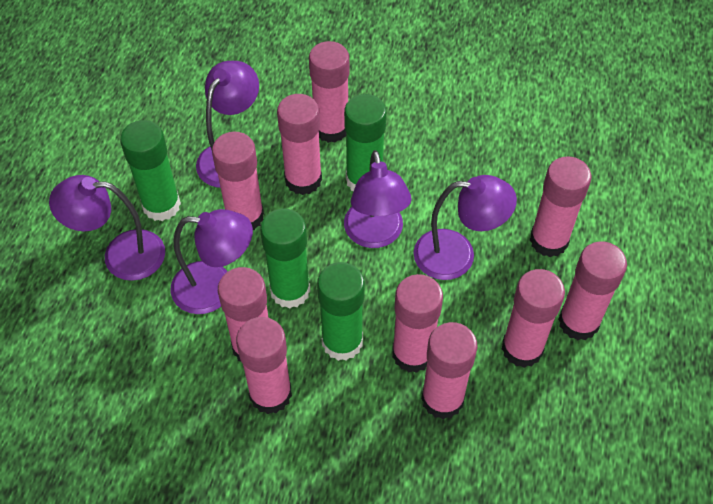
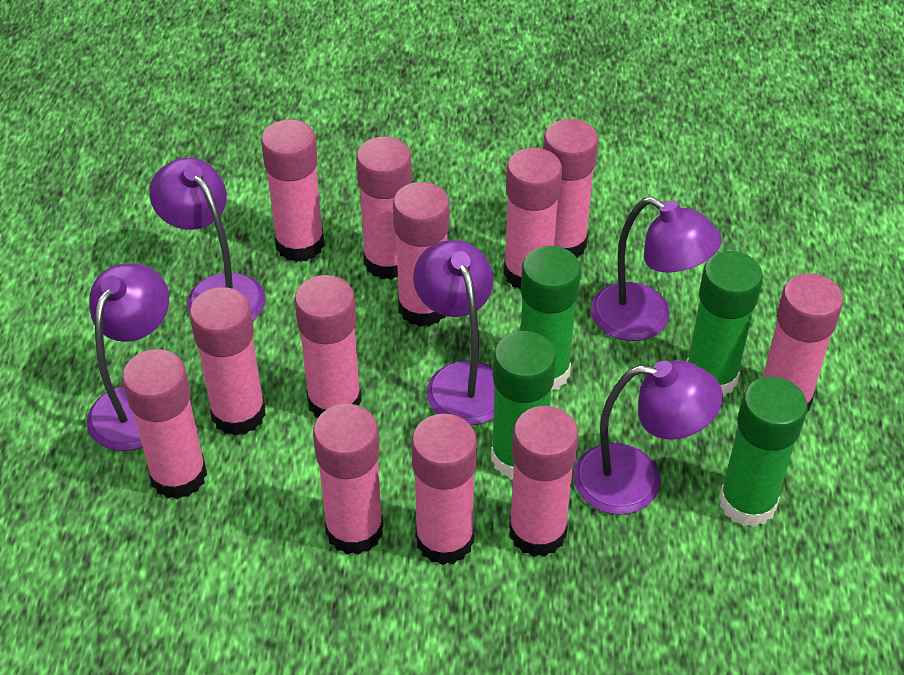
pink glue stick: [212,132,264,230] [218,267,269,361] [236,317,292,414] [277,94,322,195] [309,41,349,143] [392,274,443,373] [421,322,477,419] [502,269,565,368] [530,156,592,257] [558,241,627,341] = 10 -> [122,349,207,499] [189,287,266,436] [261,119,324,262] [294,275,362,418] [313,404,384,555] [356,136,412,280] [393,182,449,327] [411,414,477,565] [503,148,562,290] [509,406,578,557] [543,119,598,258] [762,273,843,412] = 12

